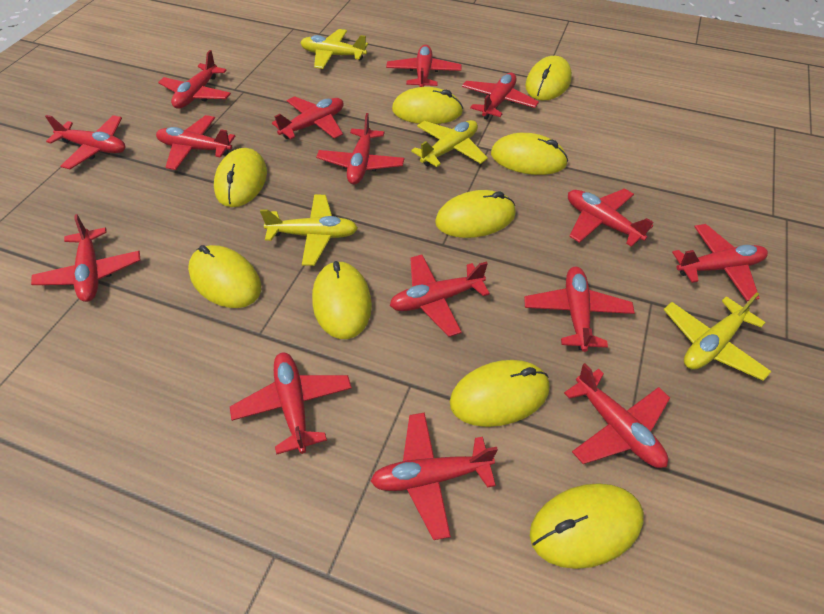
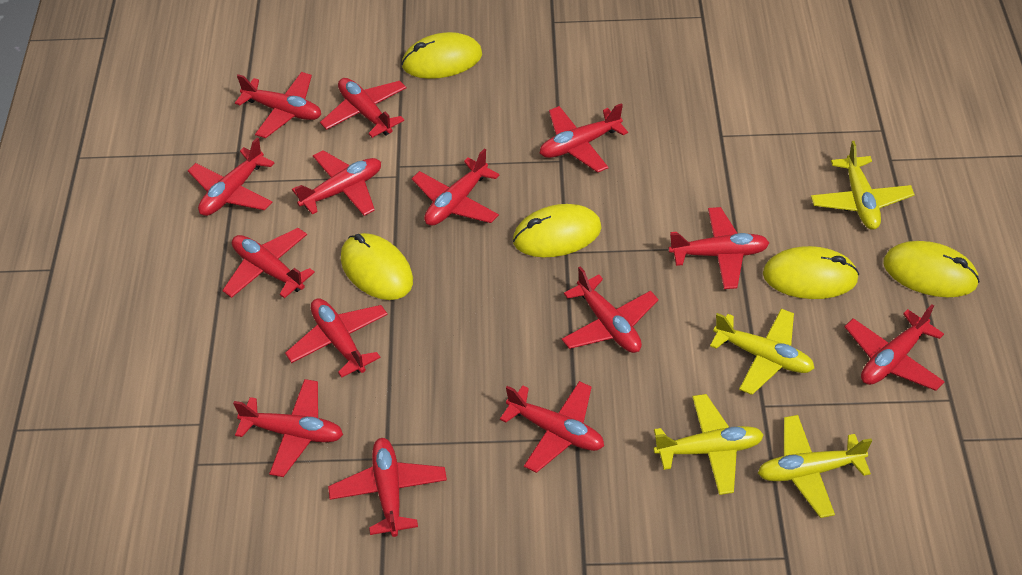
red plane: [31,214,140,302] [45,115,125,169] [156,115,235,170] [158,50,231,109] [230,352,352,455] [272,96,343,139] [316,113,404,184] [370,413,498,540] [386,45,462,87] [390,254,490,337] [462,73,539,119] [524,267,635,352] [564,363,670,468] [568,188,653,247] [672,224,768,301] = 15 -> [188,138,274,216] [222,228,315,298] [233,379,343,477] [235,72,321,138] [285,298,388,378] [292,150,381,216] [320,78,406,138] [328,438,447,537] [412,149,500,226] [500,381,604,473] [540,103,628,173] [562,266,658,353] [669,207,769,289] [844,304,945,391] = 14
yellow mouse: [188,245,261,308] [214,148,267,207] [312,261,372,339] [392,87,463,124] [435,190,516,238] [450,360,550,427] [491,133,568,175] [525,56,572,100] [530,483,644,569] = 9 -> [341,233,413,300] [401,32,482,79] [513,204,602,257] [763,246,859,299] [883,241,980,298] = 5

